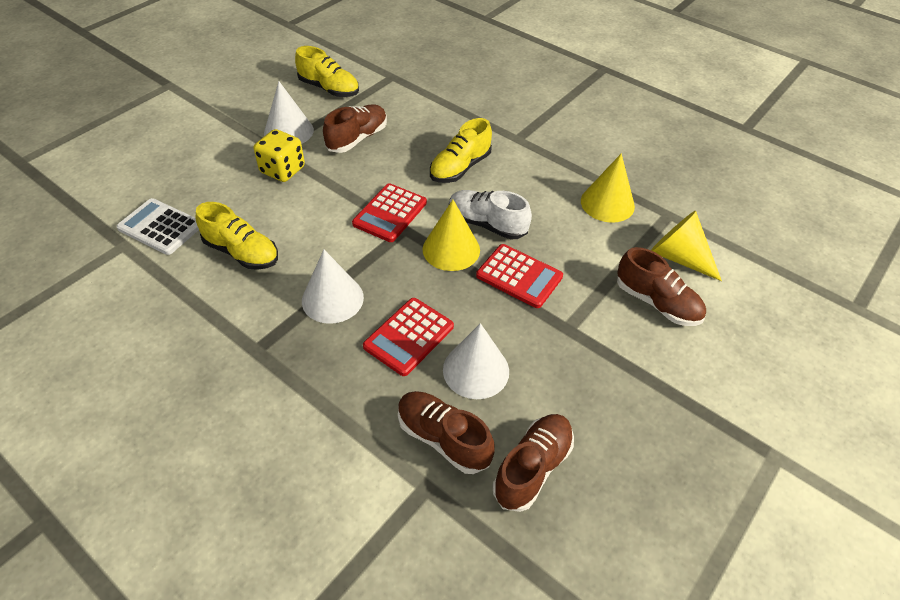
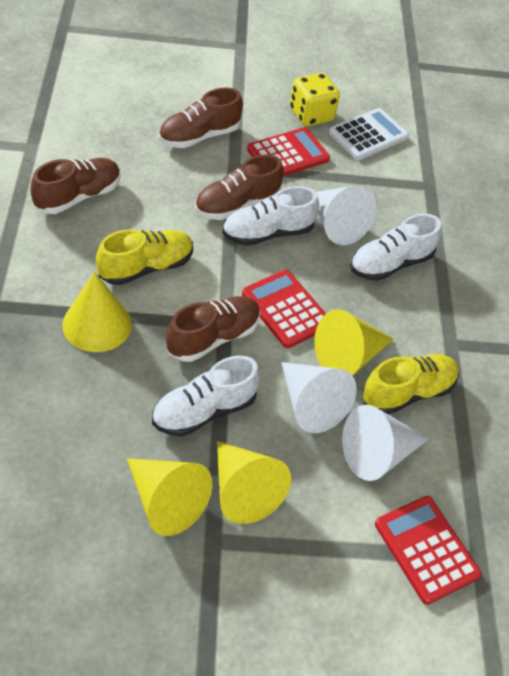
white shoe: [449,190,532,240] = 1 -> [152,355,260,437] [222,186,319,246] [350,214,441,281] = 3
yellow cone: [423,200,480,271] [581,153,635,223] [651,211,722,281] = 3 -> [62,272,132,352] [127,458,212,536] [217,441,291,524] [314,309,394,376] = 4
yellow shoe: [196,202,278,270] [295,46,359,97] [430,118,492,183] = 3 -> [96,229,193,285] [362,354,459,414] = 2

